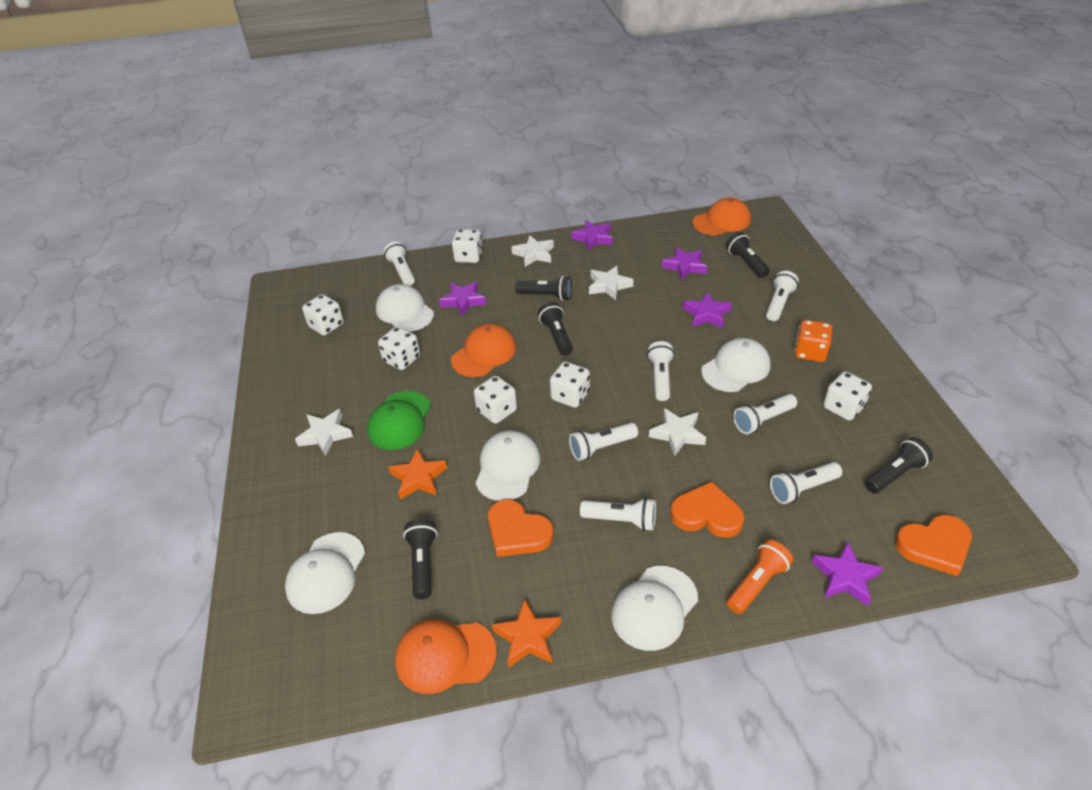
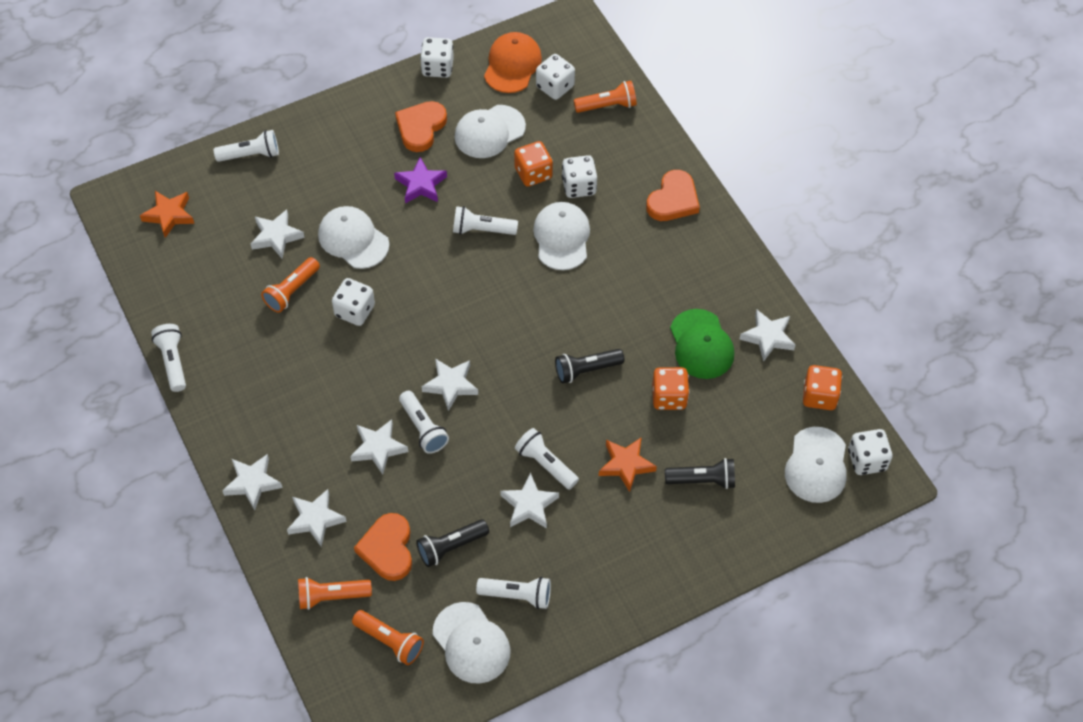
black flashlight: [403,519,437,599] [515,276,572,301] [538,302,573,355] [726,232,770,278] [865,437,933,493] = 5 -> [416,519,489,567] [555,349,624,384] [665,458,735,489] = 3
orange cap: [395,619,497,694] [451,324,516,377] [693,197,751,235] = 3 -> [484,32,542,93] = 1
orange dice: [795,320,833,362] = 1 -> [514,141,553,187] [652,367,689,410] [803,365,842,410] = 3
orange flashlight: [727,540,793,614] = 1 -> [261,257,320,313] [298,577,372,610] [352,610,424,665] [574,81,637,113] = 4
purple star: [439,281,486,316] [571,220,613,250] [662,247,707,280] [683,292,732,328] [812,542,883,606] = 5 -> [394,157,447,204] = 1
white dice: [302,294,344,336] [378,327,420,370] [452,229,483,263] [474,376,517,424] [550,362,590,408] [823,371,872,421] = 6 -> [332,278,375,326] [420,37,454,78] [536,54,575,100] [562,155,597,198] [848,429,893,475] = 5
white flashlight: [384,241,415,286] [569,423,638,461] [580,498,656,531] [647,341,675,401] [733,394,797,434] [766,271,799,321] [770,462,842,504] = 7 -> [151,324,186,392] [214,130,279,162] [399,391,449,454] [453,206,518,235] [476,577,551,609] [515,428,579,490] = 6
white star: [295,409,353,456] [511,235,554,267] [589,266,634,300] [649,408,706,456] = 4 -> [222,454,283,510] [251,209,305,258] [287,489,347,547] [350,419,408,475] [422,358,478,411] [500,473,559,529] [740,309,796,362] = 7

